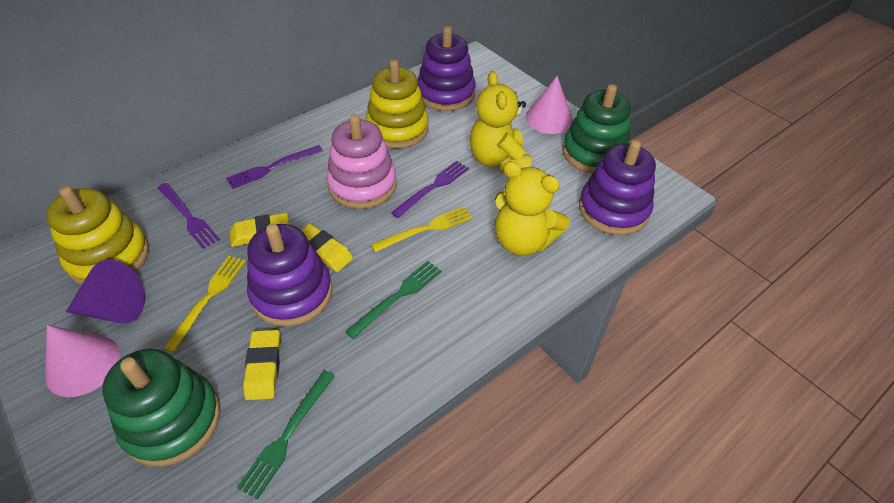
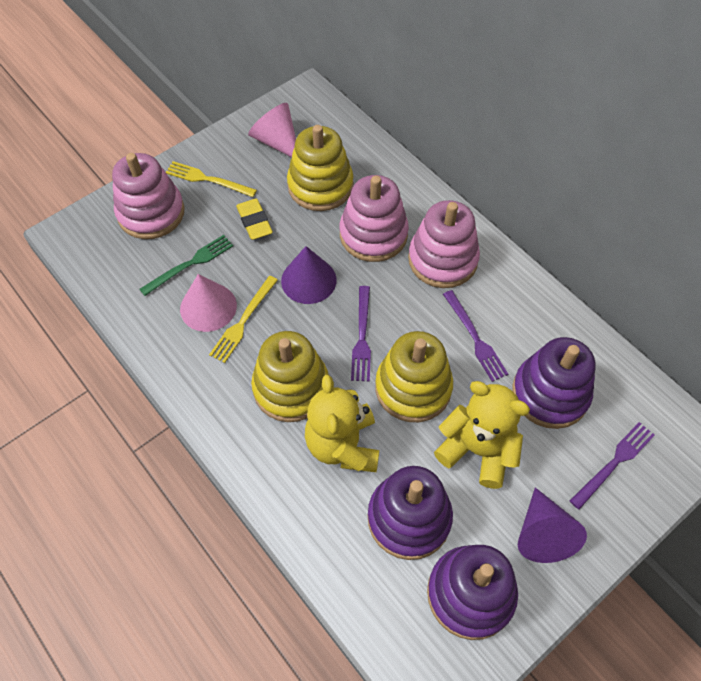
green fork: [237,370,335,500] [345,261,442,339] = 2 -> [139,235,233,296] = 1
green stacking toy: [102,349,220,467] [562,84,631,174] = 2 -> none = 0
pink stacking toy: [326,114,397,209] = 1 -> [112,153,185,239] [340,175,409,262] [408,200,480,288] = 3
purple cone: [66,259,145,324] = 1 -> [281,246,337,304] [518,487,587,563] = 2
yellow eraser: [230,213,289,247] [243,330,281,400] [301,224,353,272] = 3 -> [236,199,273,240] = 1
yellow stacking toy: [46,186,149,285] [365,60,429,149] = 2 -> [251,331,329,422] [287,125,353,211] [375,331,453,422] = 3

